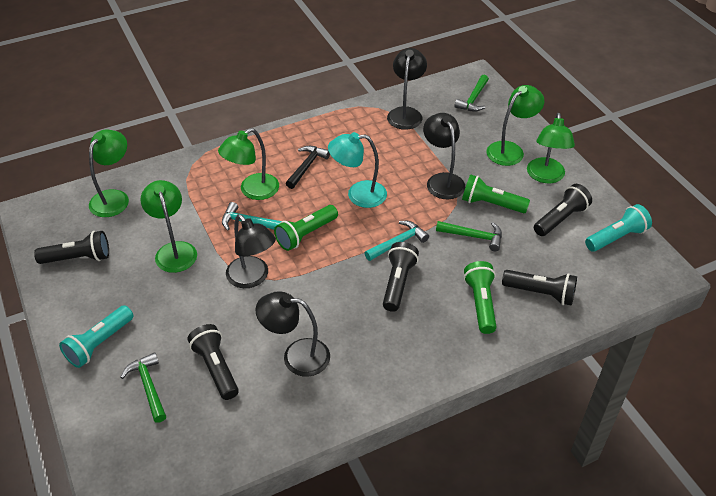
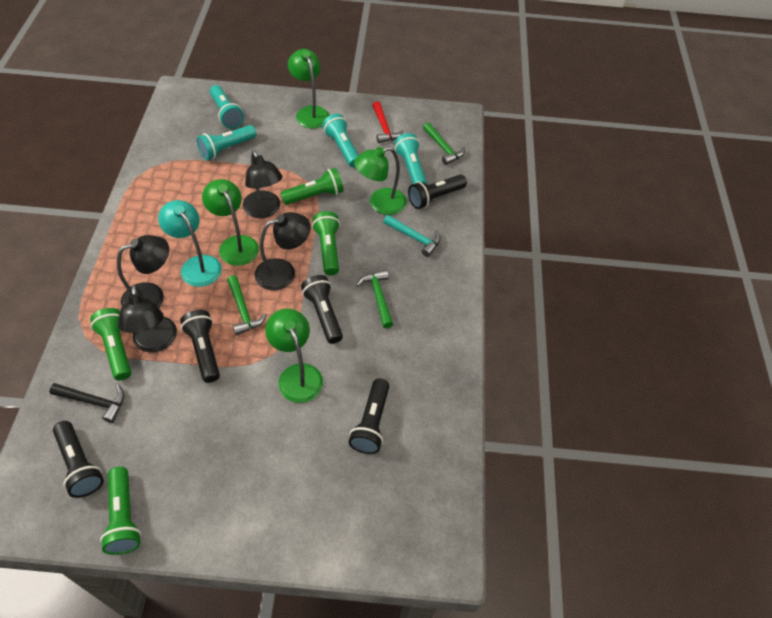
green flashlight: [274,205,338,251] [462,174,530,213] [464,261,497,334] = 3 -> [90,308,131,380] [100,467,141,555] [280,168,344,205] [312,211,340,275] = 4
green lamp: [89,129,129,217] [141,180,197,273] [218,128,279,200] [486,85,544,166] [527,113,575,183] = 5 -> [202,179,259,266] [265,309,323,403] [288,49,330,128] [354,147,407,215] = 4
red hammer: none = 0 -> [372,101,404,143] = 1
turquoise flashlight: [59,305,134,368] [585,204,652,252] = 2 -> [197,125,256,160] [210,85,244,129] [322,114,359,167] [394,133,427,184] = 4
turquoise hammer: [222,202,282,230] [365,221,429,261] = 2 -> [383,215,441,257] = 1

